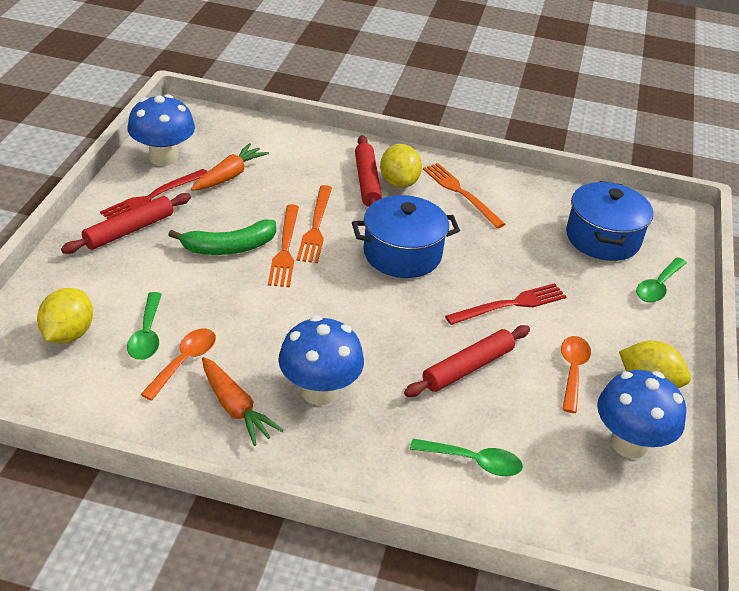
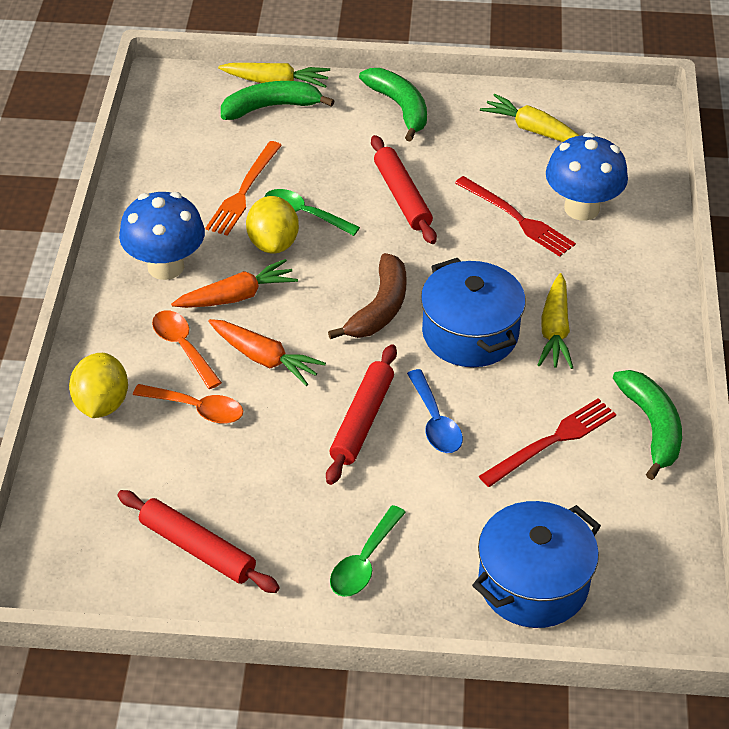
blue mushroom: [127,94,195,166] [278,316,364,405] [597,370,686,459] = 3 -> [119,192,205,280] [546,133,628,221] = 2
blue spoon: none = 0 -> [407,369,463,453] = 1
brown banana: none = 0 -> [328,253,406,339] = 1
green banana: [168,220,276,255] = 1 -> [221,81,334,120] [359,68,427,142] [613,370,682,480] = 3
green spoon: [127,292,162,360] [410,439,523,476] [636,257,687,302] = 3 -> [264,189,360,236] [330,505,406,597] = 2
orange fork: [268,204,299,287] [297,185,332,263] [423,163,506,228] = 3 -> [206,141,282,236] = 1
yellow carrot: none = 0 -> [218,63,330,88] [480,94,580,142] [538,273,573,369] = 3
yellow lemon: [37,288,93,344] [380,144,422,188] [619,341,691,388] = 3 -> [69,353,128,418] [246,196,299,254] = 2

